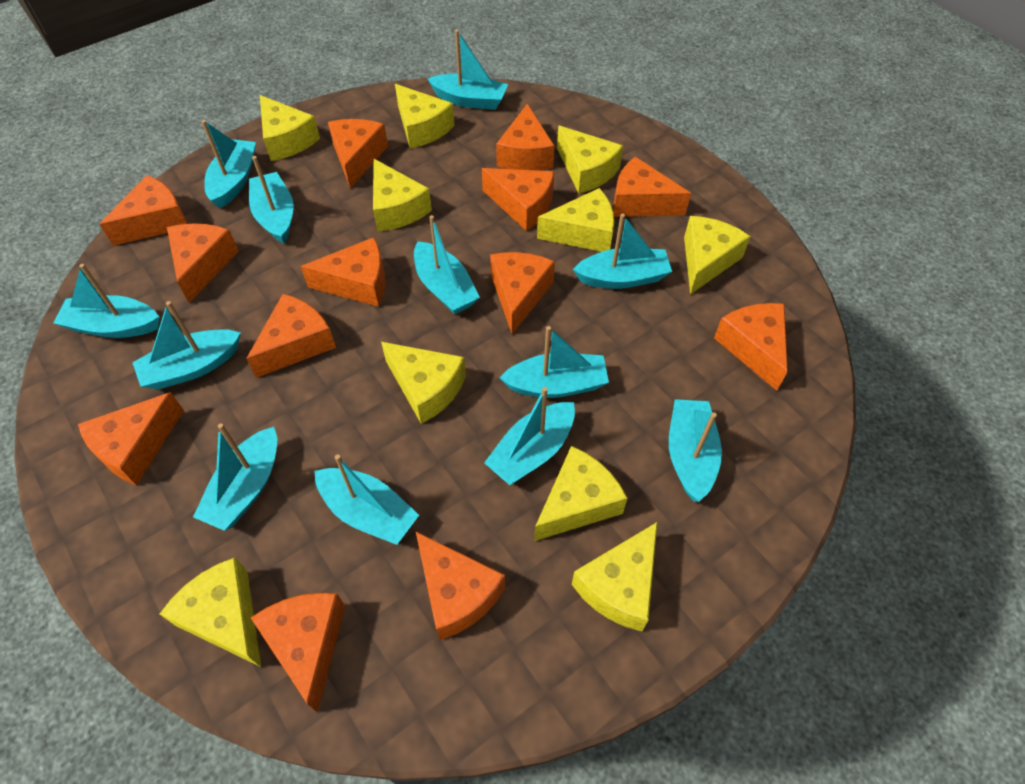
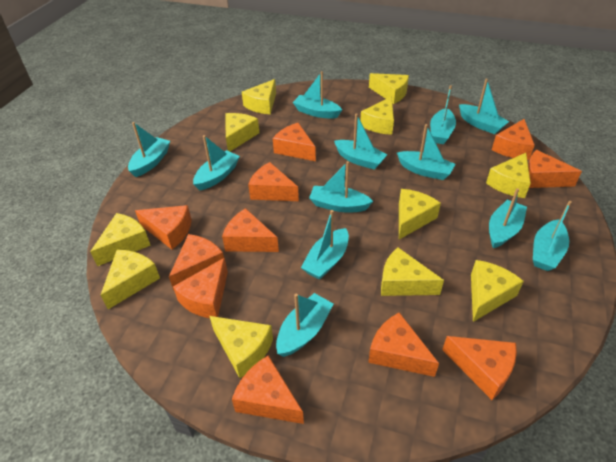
orange cheese: [78,392,184,485] [99,175,188,246] [167,224,239,303] [246,294,336,378] [251,593,345,712] [301,237,385,307] [328,119,388,188] [416,532,505,640] [482,168,554,231] [490,252,555,334] [496,103,555,171] [613,157,691,217] [714,303,788,390] = 13 -> [135,205,192,250] [169,234,224,290] [173,258,228,318] [222,208,279,252] [232,355,304,424] [248,162,299,201] [273,123,316,161] [368,312,439,377] [442,336,517,400] [492,119,535,160] [528,150,582,188] = 11
yellow cheese: [160,558,262,668] [260,95,320,161] [373,159,432,232] [381,342,466,424] [395,84,454,149] [534,446,628,541] [537,188,614,252] [557,126,623,194] [572,522,657,631] [684,216,751,295] = 10 -> [90,213,151,266] [101,250,160,309] [210,316,273,378] [225,113,259,152] [242,79,276,114] [360,97,394,135] [369,73,409,104] [381,247,444,296] [399,189,441,239] [471,260,524,322] [486,153,531,198] = 11

